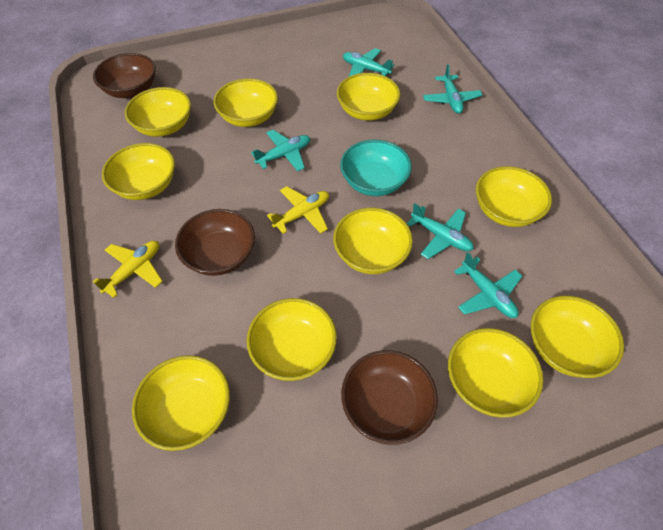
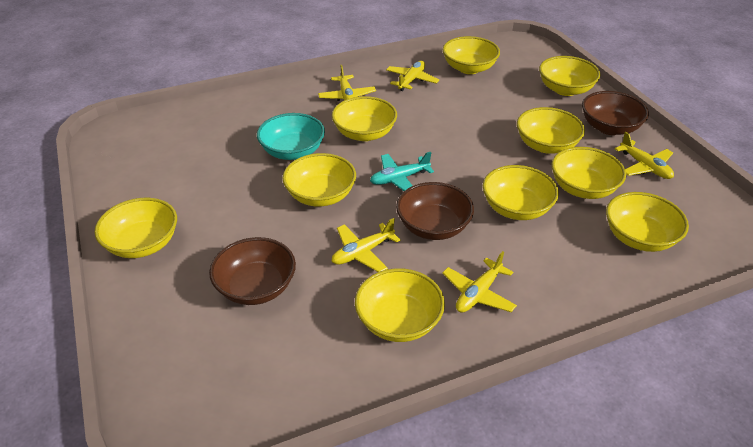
turquoise plane: [251,130,310,171] [343,48,394,76] [407,203,474,259] [423,64,482,114] [454,252,522,318] = 5 -> [370,152,434,191] = 1
yellow plane: [93,241,163,298] [267,186,329,234] = 2 -> [318,65,376,101] [332,218,400,272] [386,61,439,91] [442,251,517,313] [615,132,674,179] = 5

